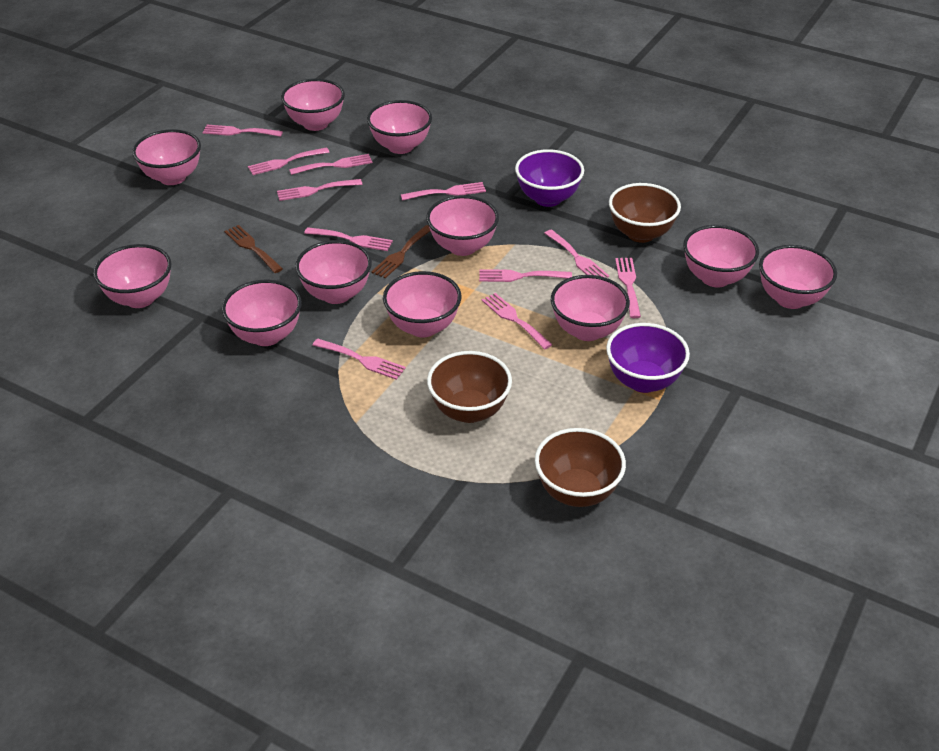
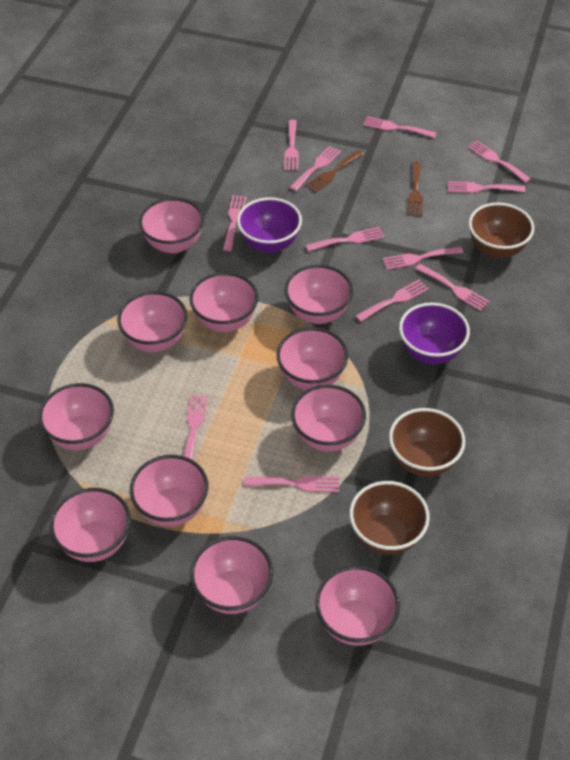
pink fork: [202,125,283,137] [248,147,329,175] [277,179,362,201] [289,154,373,175] [304,227,393,251] [313,338,406,380] [401,182,486,201] [479,269,572,282] [482,293,553,349] [544,229,609,278] [615,258,641,318] = 11 -> [183,394,208,460] [223,195,247,251] [244,476,339,492] [284,120,299,171] [289,146,341,191] [305,227,385,251] [355,279,429,322] [363,116,436,138] [382,246,463,270] [415,264,490,311] [447,181,525,193] [468,141,531,183] = 12

